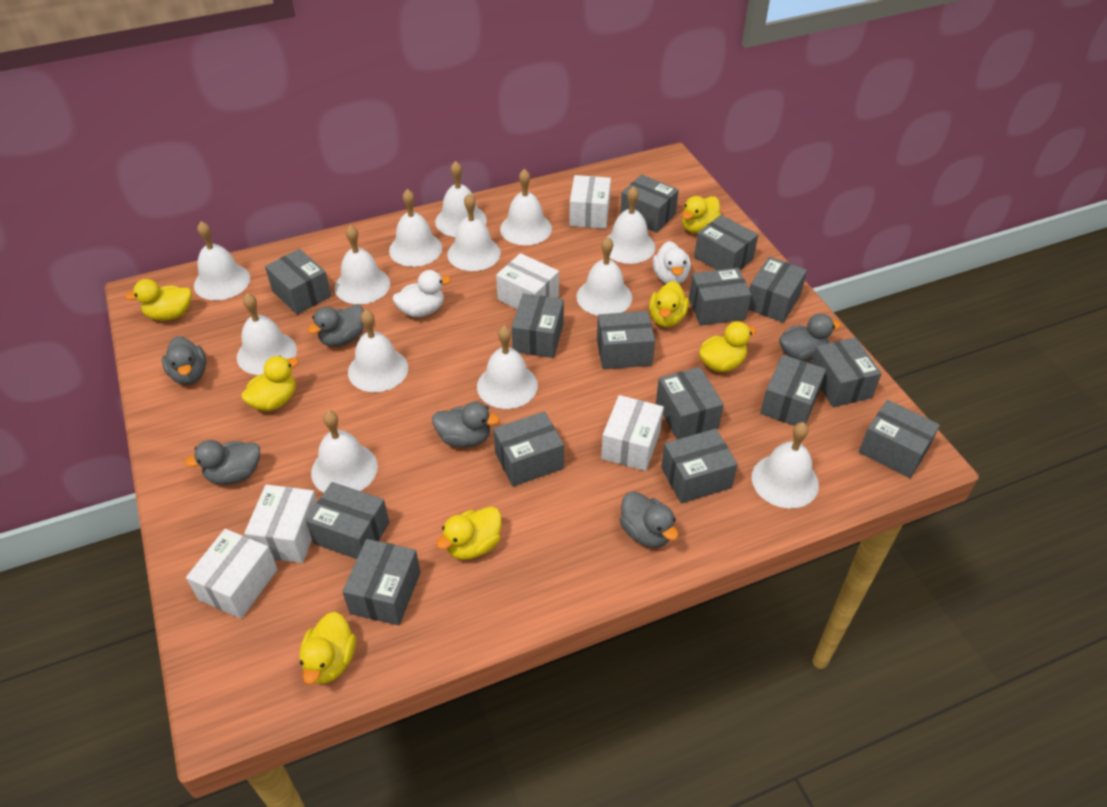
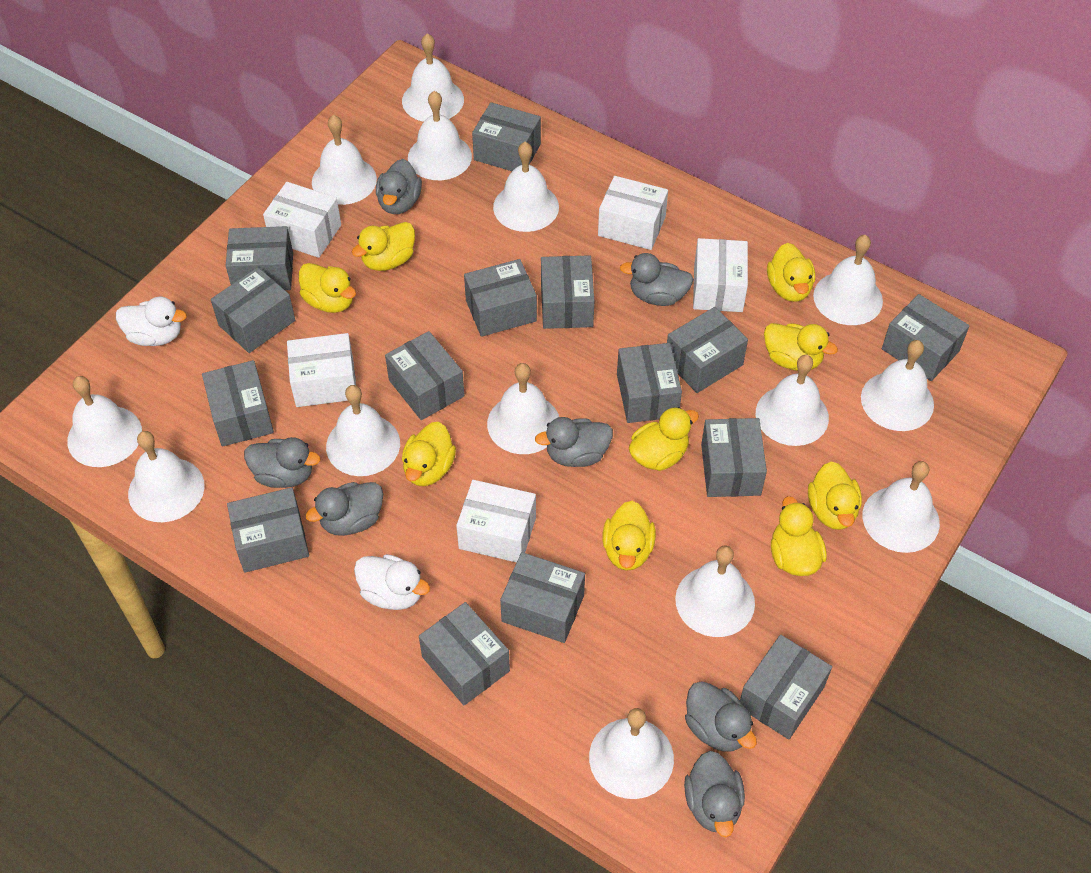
grey duck: [162,336,206,385] [185,440,260,485] [308,305,364,347] [432,402,500,448] [620,491,678,548] [779,313,841,361] = 6 -> [244,437,320,488] [306,482,383,536] [376,159,422,214] [535,417,613,467] [620,253,694,306] [684,751,745,837] [685,681,757,752] = 7
white bell: [194,221,250,300] [237,293,297,375] [311,411,378,493] [335,225,390,304] [348,310,408,392] [389,189,442,267] [435,161,487,237] [447,193,501,271] [477,326,538,409] [500,169,552,245] [576,237,632,316] [607,186,655,264] [752,422,819,508] = 13 -> [67,376,142,467] [128,431,205,522] [312,115,377,205] [326,385,400,476] [402,33,464,122] [408,91,472,180] [487,363,559,454] [493,142,559,232] [589,708,674,799] [675,545,755,637] [756,355,829,446] [813,235,883,325] [861,340,934,431] [862,461,940,553] = 14
yellow duck: [125,279,192,321] [241,356,299,411] [299,612,356,684] [436,507,502,560] [649,281,689,327] [682,196,721,233] [699,321,756,372] = 7 -> [299,263,356,313] [352,222,415,271] [402,422,456,486] [602,501,656,571] [629,407,699,471] [764,323,838,371] [767,243,815,302] [771,496,827,576] [808,461,862,530] = 9

